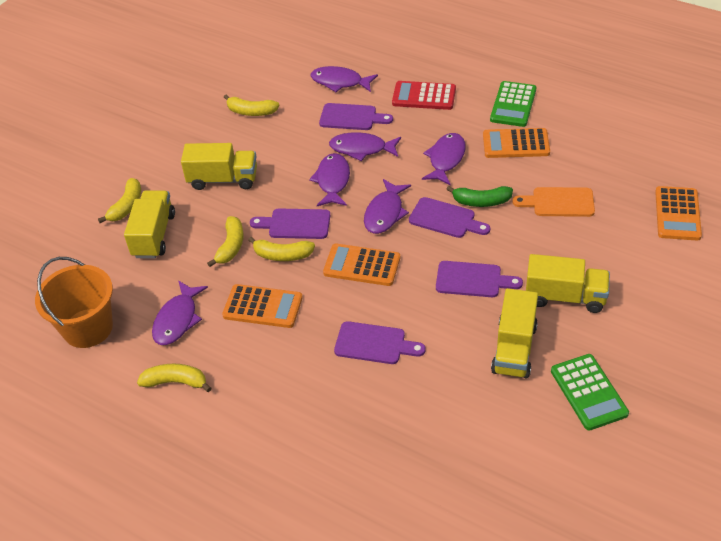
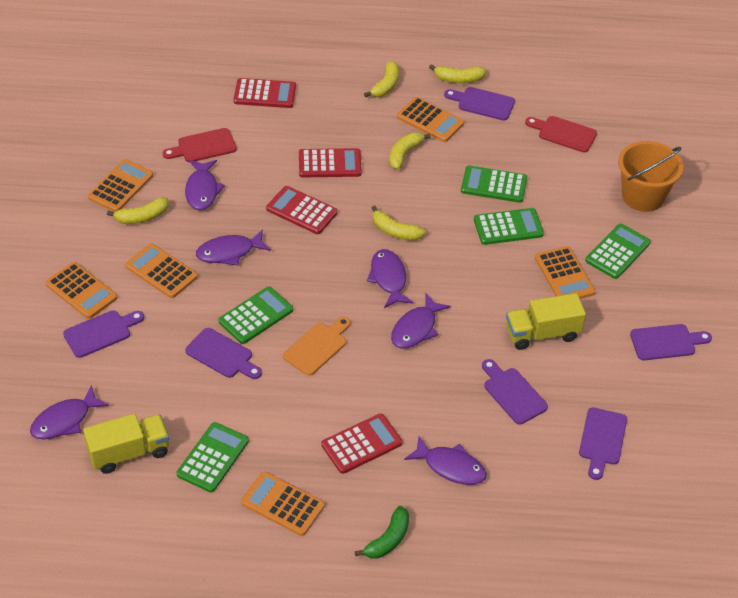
green calculator: [490,81,536,127] [551,354,629,431] = 2 -> [177,422,249,492] [219,287,293,344] [461,165,527,203] [474,208,544,245] [585,223,651,279] = 5
orange calculator: [222,284,303,328] [323,243,400,286] [483,128,550,158] [655,186,702,241] = 4 -> [46,262,117,319] [88,159,153,212] [125,244,198,298] [241,472,325,536] [397,97,464,142] [535,246,595,299] = 6
purple cutting board: [250,208,331,239] [319,103,393,130] [334,321,426,364] [409,197,490,238] [436,261,523,297] = 5 -> [63,311,144,358] [185,328,262,379] [444,87,515,120] [482,359,548,424] [579,407,627,480] [630,324,712,360] = 6
red calculator: [392,81,456,110] = 1 -> [234,78,296,108] [266,186,338,234] [299,148,362,178] [321,414,402,474] = 4
red cutting board: none = 0 -> [163,128,237,162] [525,116,597,152] = 2
yellow truck: [124,190,175,259] [181,143,257,190] [491,288,538,379] [526,254,610,313] = 4 -> [83,414,169,474] [506,293,586,350] = 2

